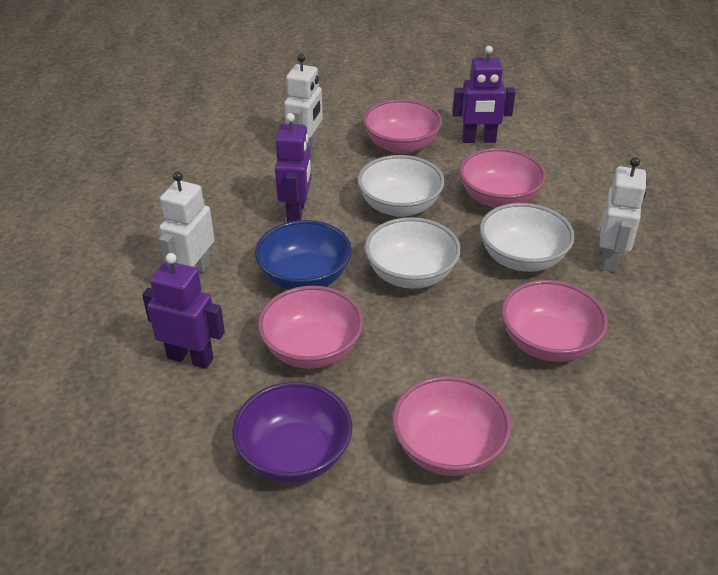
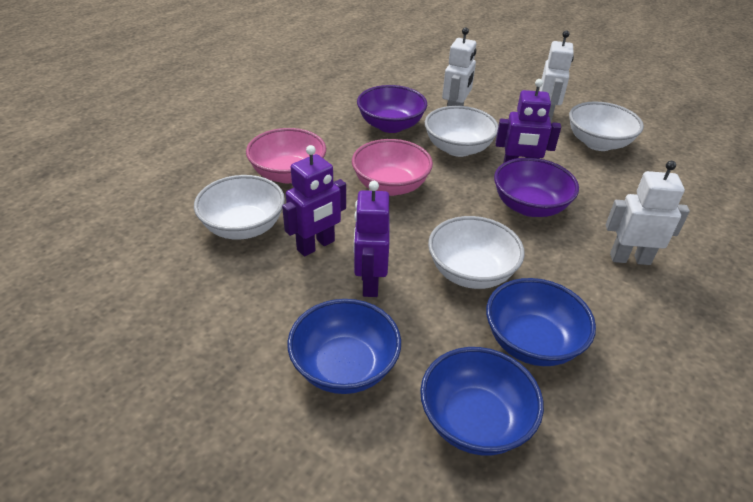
blue bowl: [255,220,352,290] = 1 -> [287,299,401,394] [420,347,544,455] [486,278,596,366] = 3
pink bowl: [258,286,364,369] [363,99,442,154] [392,376,511,476] [459,148,546,208] [501,280,608,362] = 5 -> [246,128,326,183] [352,139,433,196] = 2
purple bowl: [232,382,353,483] = 1 -> [357,85,427,133] [494,158,579,217] = 2
white bowl: [357,155,445,217] [365,217,461,289] [480,203,575,272] = 3 -> [194,175,285,240] [425,106,498,157] [428,216,525,289] [569,102,644,151] = 4

